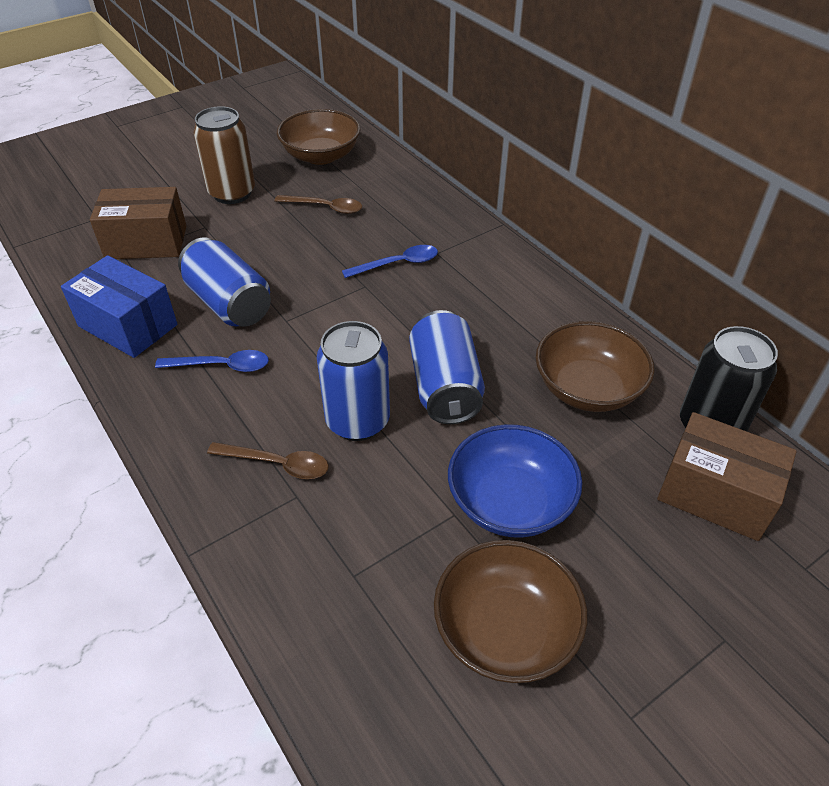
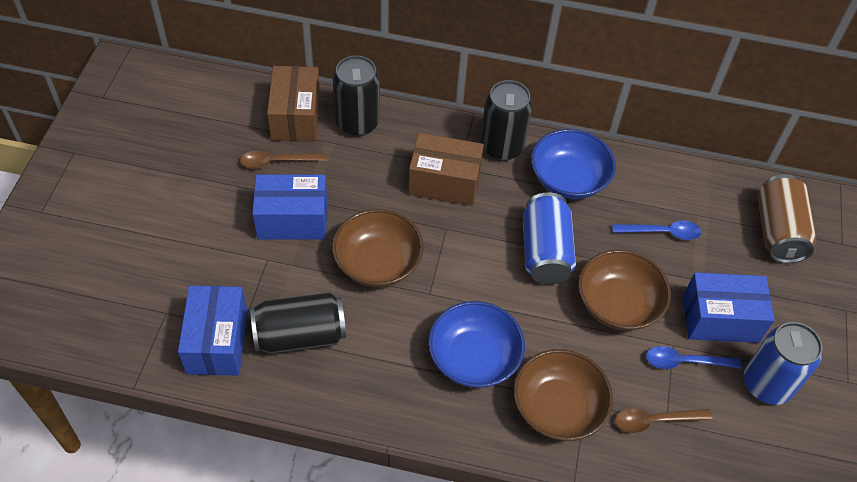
black can: [680,326,778,431] = 1 -> [250,292,346,354] [333,56,380,137] [480,80,533,161] = 3
blue bowl: [448,424,582,538] = 1 -> [428,301,525,388] [531,129,616,199] = 2
blue box: [61,255,177,358] = 1 -> [178,286,247,376] [252,175,327,240] [683,272,775,343] = 3
blue can: [178,238,271,327] [317,321,390,441] [409,310,485,424] = 3 -> [523,192,576,284] [744,322,823,405] = 2

